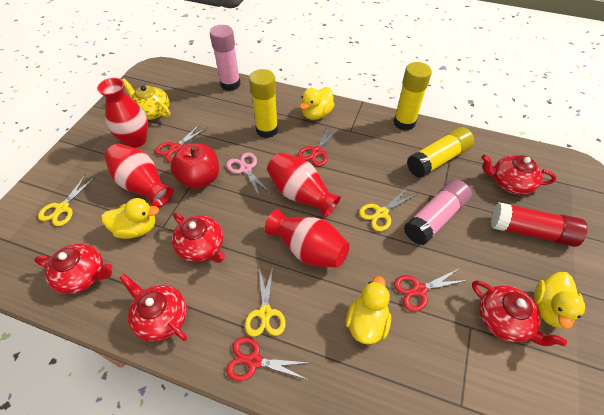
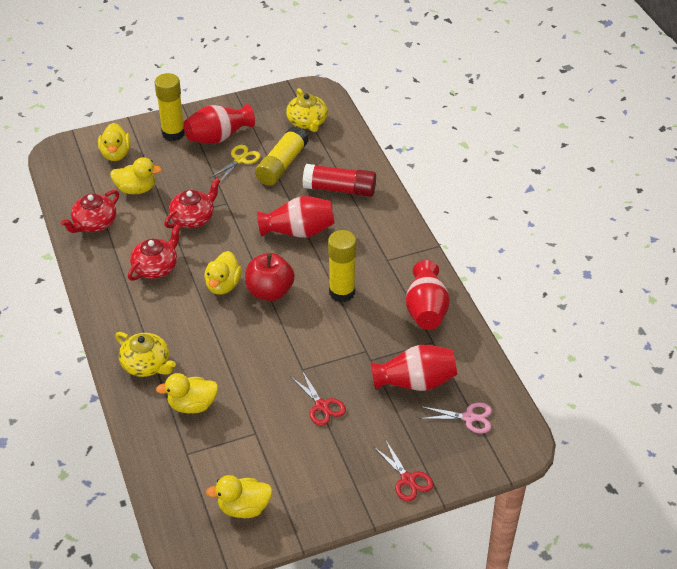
pink glue stick: [210,25,241,91] [404,179,472,245] = 2 -> none = 0
red scissors: [155,124,207,163] [226,337,309,381] [298,125,339,166] [394,268,468,311] = 4 -> [290,371,346,426] [374,441,433,502] = 2
red teapot: [34,243,113,294] [120,274,187,342] [172,212,225,263] [472,280,567,347] [481,155,557,195] = 5 -> [61,190,119,233] [128,224,181,281] [164,178,220,228] = 3
yellow duck: [101,198,159,239] [299,87,335,120] [346,276,391,345] [534,272,585,329] = 4 -> [98,123,131,161] [110,157,162,194] [156,373,218,413] [204,251,242,294] [206,475,273,518] = 5
yellow scissors: [38,174,95,226] [245,267,286,337] [359,187,417,231] = 3 -> [209,145,261,182] = 1
yellow teapot: [122,79,171,120] = 1 -> [115,332,176,377] [286,88,328,132] = 2

